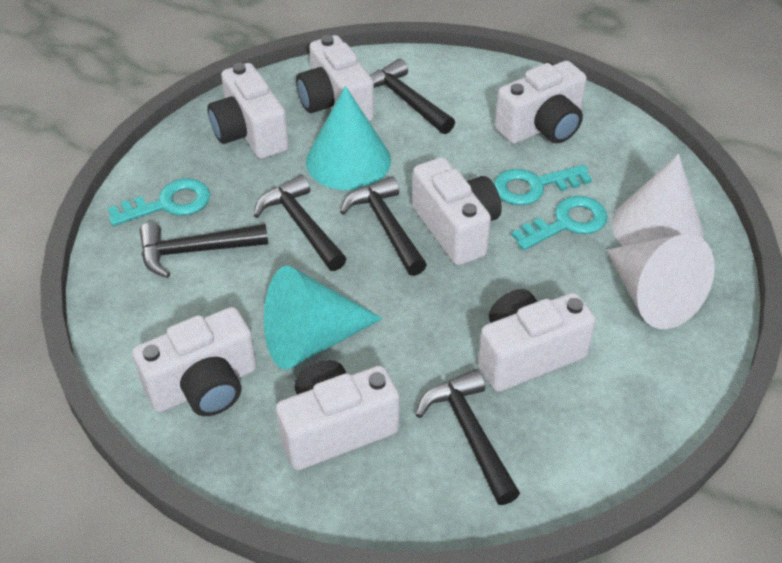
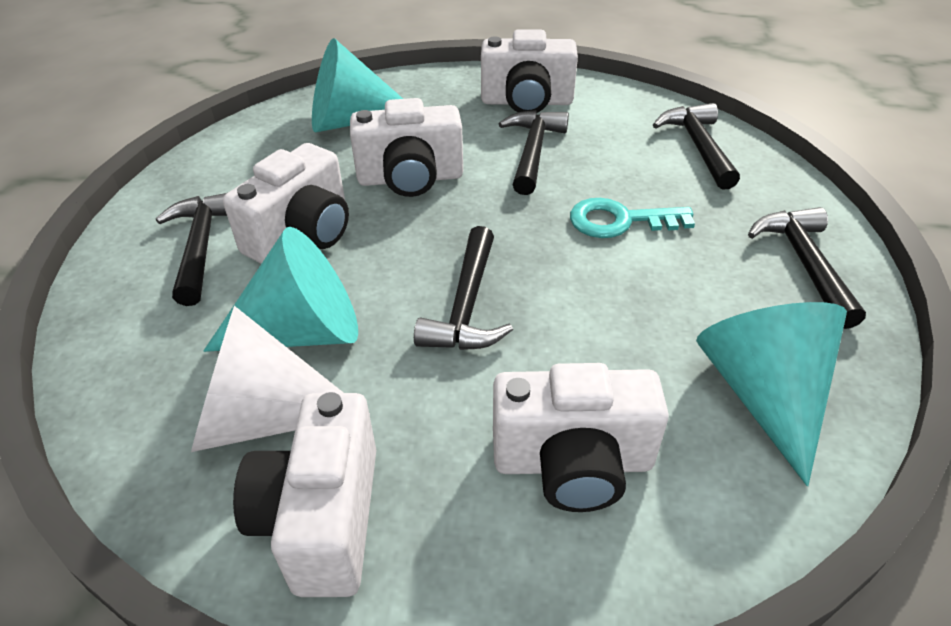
turquoise cone: [264,266,383,370] [306,86,391,190] = 2 -> [204,227,358,352] [312,38,403,133] [696,302,847,486] = 3
turquoise key: [108,178,210,226] [494,165,592,205] [511,196,608,250] = 3 -> [570,198,695,238] = 1
white camera: [132,307,256,416] [208,63,289,159] [276,360,399,470] [296,35,374,122] [412,157,502,266] [478,289,596,392] [495,61,587,144] = 7 -> [223,143,349,264] [233,392,376,597] [350,98,463,197] [481,29,578,113] [493,363,669,512] = 5
white cone: [606,234,715,329] [612,154,704,246] = 2 -> [191,306,370,452] = 1

